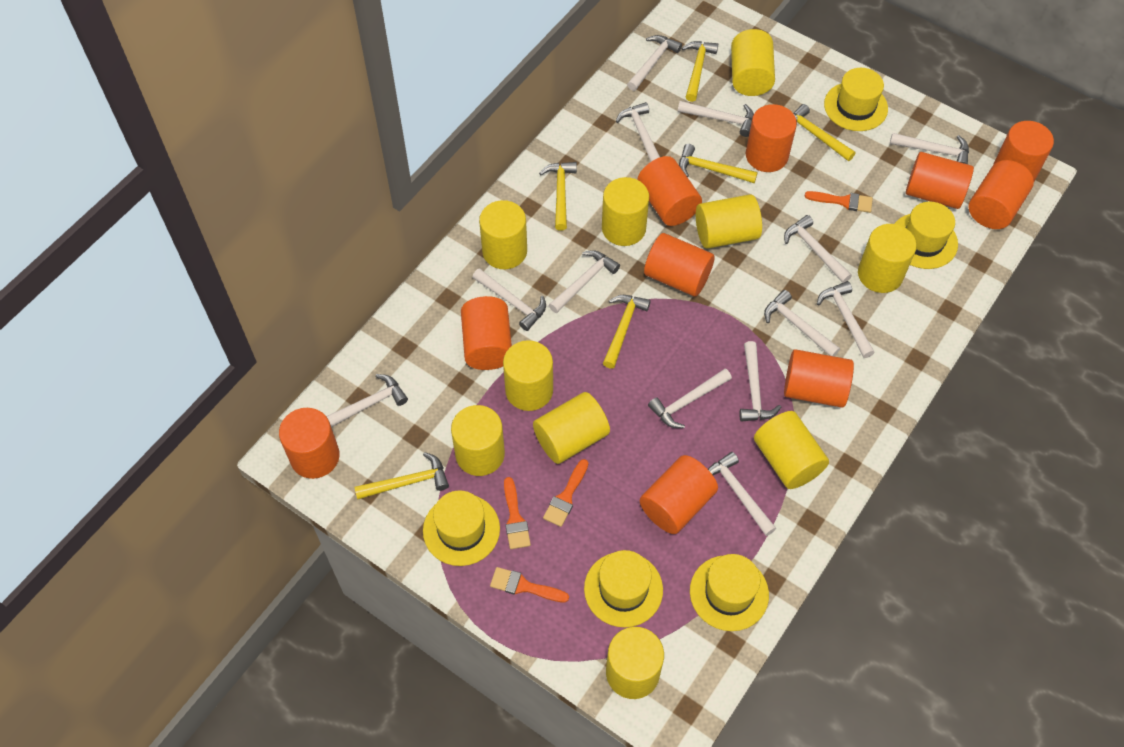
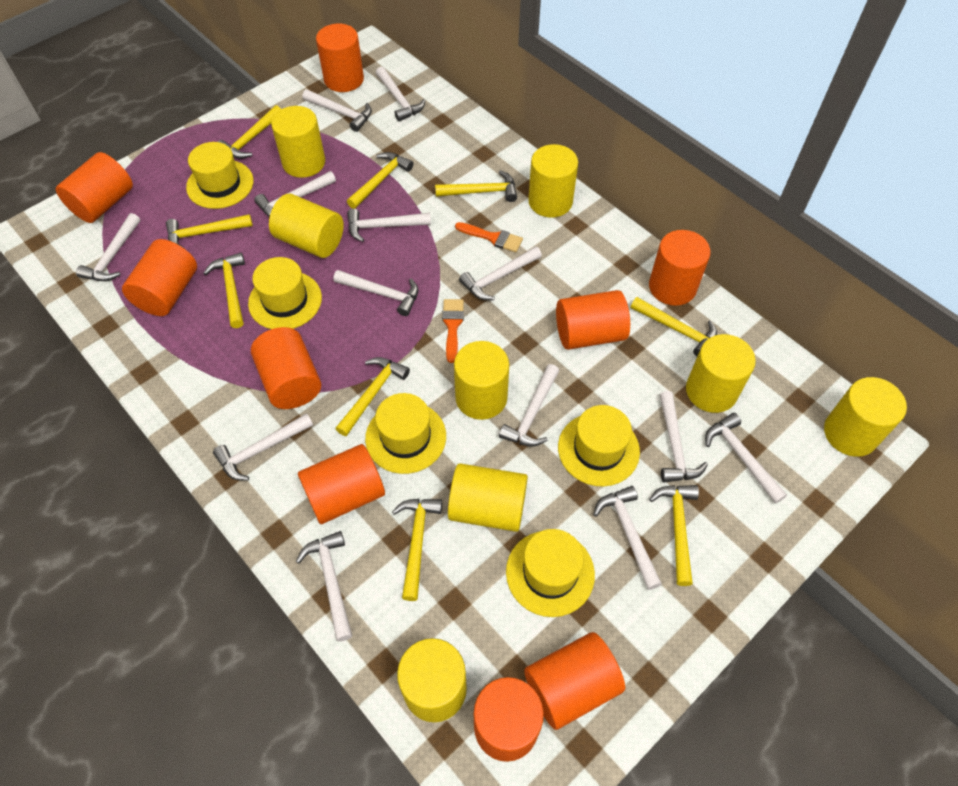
orange brush: [490,567,569,603] [504,477,531,549] [543,459,588,527] [804,191,873,213] = 4 -> [442,299,464,363] [455,222,523,252] = 2
orange cylinder: [279,408,340,479] [461,296,512,370] [637,156,702,226] [640,455,718,534] [644,233,715,297] [746,104,797,172] [784,349,854,408] [906,152,974,209] [968,160,1034,229] [993,121,1054,181] = 10 -> [56,152,133,223] [122,239,197,316] [251,327,321,409] [298,444,385,524] [316,24,364,92] [474,677,544,762] [524,632,625,730] [556,290,630,350] [649,230,711,306] = 9
yellow cylinder: [451,405,505,476] [479,200,527,269] [503,340,553,411] [533,392,610,464] [602,177,649,246] [606,627,664,699] [696,194,762,249] [731,29,775,96] [754,411,829,489] [858,224,917,293] = 10 -> [269,193,344,258] [271,106,325,178] [397,638,467,722] [448,463,528,532] [454,341,509,420] [528,144,578,218] [686,334,756,413] [824,377,907,457] = 8
yellow hammer: [354,452,449,499] [539,162,577,231] [603,295,651,369] [679,144,758,183] [682,41,718,102] [793,104,855,161] = 6 -> [166,214,253,249] [204,253,245,328] [218,105,281,159] [335,357,410,436] [347,152,413,209] [392,499,442,601] [435,170,517,202] [631,297,717,357] [649,485,699,586] = 9

